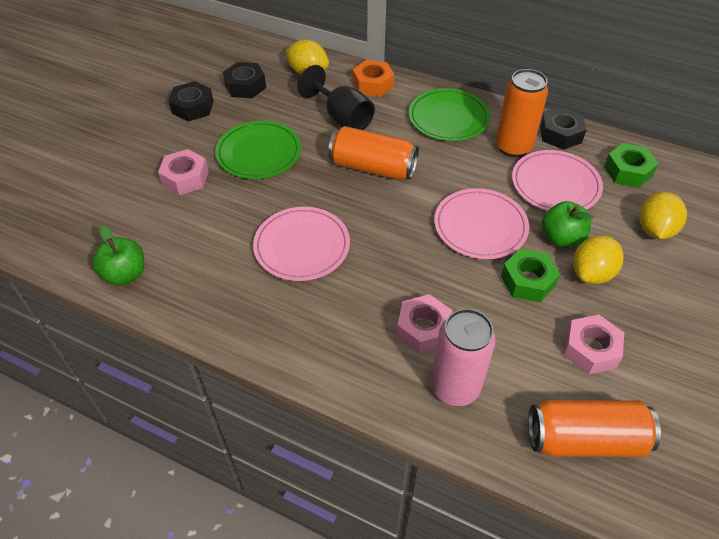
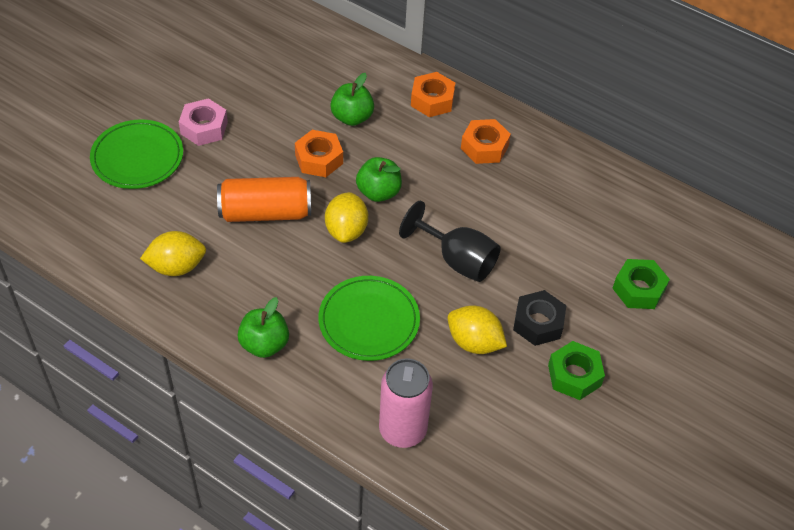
black nut: [168,81,214,122] [223,62,266,98] [540,107,586,150] = 3 -> [513,290,566,346] = 1
green apple: [92,226,144,286] [542,201,594,247] = 2 -> [238,297,289,358] [330,73,374,126] [356,157,402,202] = 3
orange can: [328,126,419,180] [496,69,548,157] [528,400,661,457] = 3 -> [217,177,311,222] = 1
orange nut: [353,60,394,97] = 1 -> [295,130,343,177] [411,72,455,117] [461,119,511,164] = 3
pink nut: [158,149,209,195] [397,294,452,353] [563,315,624,375] = 3 -> [179,98,228,146] = 1
pink plate: [253,207,350,281] [434,188,529,259] [512,150,603,211] = 3 -> none = 0

